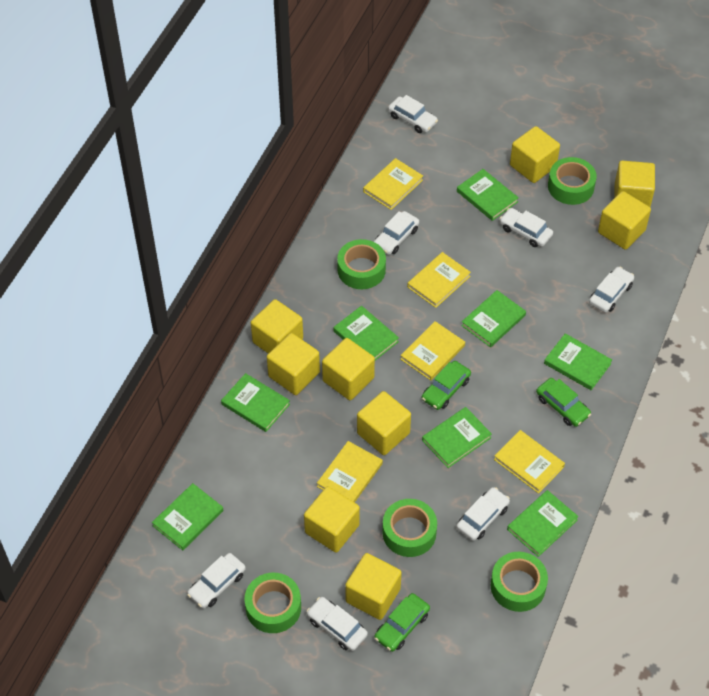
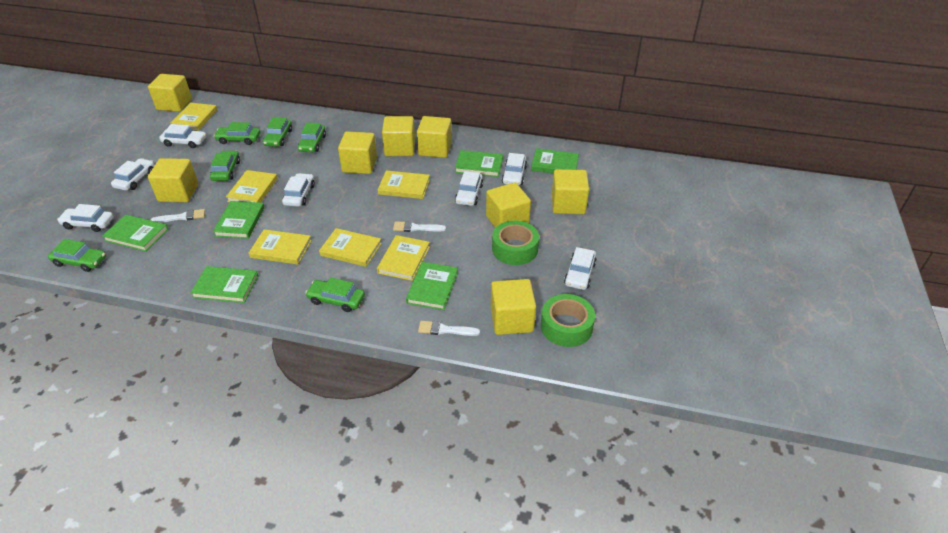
green book: [152,483,224,551] [221,373,290,432] [333,306,399,360] [422,407,492,468] [457,169,519,221] [461,290,526,347] [507,490,579,557] [544,333,612,390] = 8 -> [102,215,168,252] [190,266,258,303] [213,201,264,239] [406,262,458,310] [455,150,503,177] [531,148,579,174] = 6
green car: [374,593,430,652] [422,361,471,410] [536,378,591,427] = 3 -> [48,239,106,272] [210,151,240,181] [214,122,260,145] [263,117,292,147] [298,123,326,152] [305,277,365,312] = 6
green tape: [244,573,301,633] [337,239,386,289] [382,499,437,557] [491,552,548,612] [548,157,597,205] = 5 -> [492,221,539,265] [541,294,595,347] = 2
white brush: none = 0 -> [151,209,205,223] [393,221,446,232] [418,321,480,336] = 3
yellow book: [317,441,383,503] [363,158,423,210] [401,321,465,380] [407,252,471,308] [494,430,565,494] = 5 -> [171,103,217,131] [226,170,278,203] [249,229,312,265] [319,228,382,267] [377,235,430,281] [378,170,430,199] = 6
yellow cube: [251,299,303,354] [267,333,320,395] [304,486,360,553] [322,338,375,400] [345,553,402,620] [357,391,411,455] [510,126,560,183] [598,191,651,250] [614,161,655,207] = 9 -> [148,74,192,112] [148,158,198,202] [338,131,377,174] [382,116,415,156] [417,116,452,158] [486,183,531,228] [491,279,536,335] [552,169,589,214] = 8

